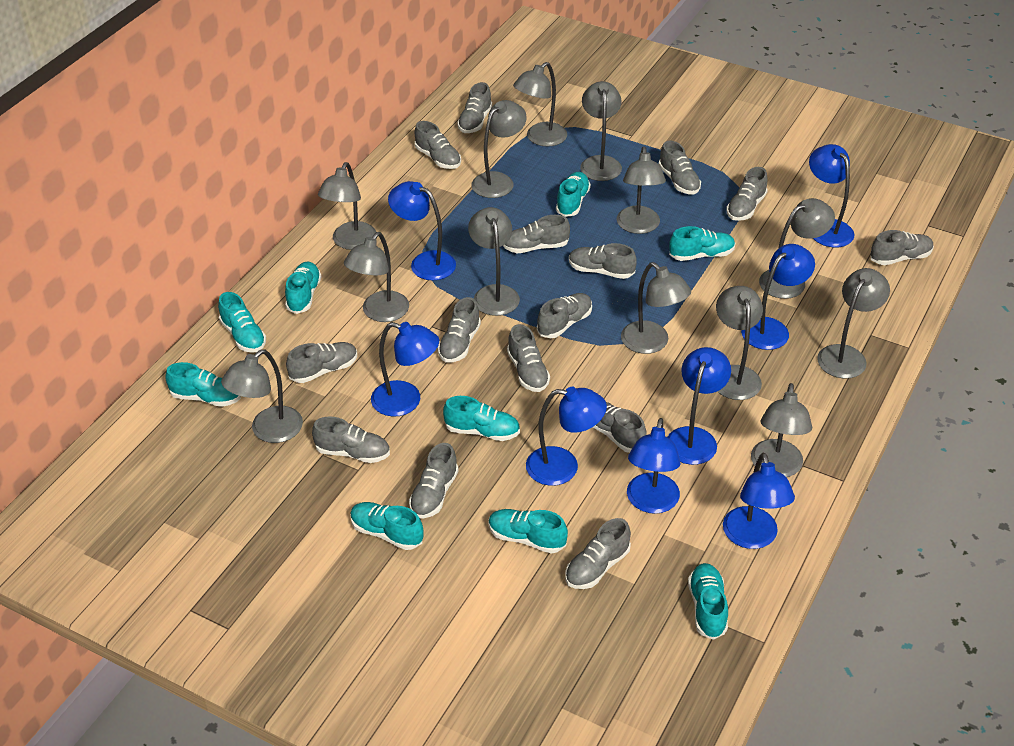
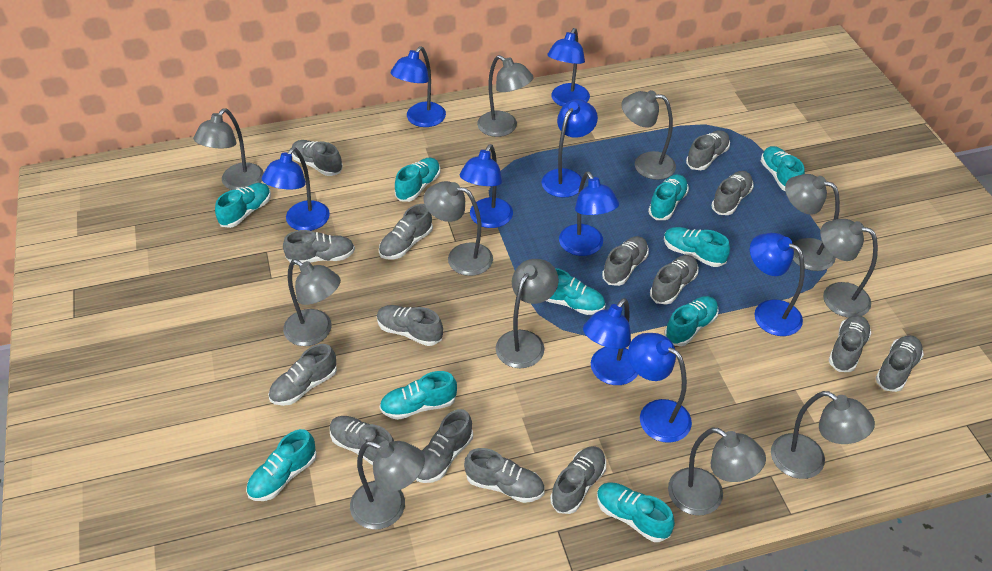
blue lamp: [371,322,439,417] [388,181,456,281] [526,387,607,486] [627,418,680,514] [667,347,731,465] [723,453,795,549] [741,244,815,350] [809,144,855,248] = 8 -> [262,147,330,231] [391,46,446,127] [460,144,513,228] [542,99,598,198] [547,28,590,107] [559,171,619,256] [583,298,638,385] [628,333,692,443] [750,233,805,336] = 9
grey lamp: [221,349,303,443] [318,162,376,250] [344,232,409,322] [468,207,520,316] [471,100,527,198] [513,62,567,147] [580,81,622,181] [617,147,666,234] [621,262,691,354] [716,286,763,400] [751,383,812,477] [759,198,835,299] [817,268,890,379] = 13 -> [193,108,264,190] [283,259,341,346] [350,441,425,529] [423,181,493,276] [477,55,534,137] [496,259,559,368] [621,90,676,180] [668,427,766,515] [771,391,875,479] [785,174,840,271] [820,219,878,318] = 11
turquoise shoe: [165,362,241,407] [218,292,266,353] [285,262,321,314] [350,502,424,550] [443,396,520,441] [489,509,568,554] [556,172,591,217] [669,226,735,261] [688,563,728,640] = 9 -> [215,183,271,228] [246,429,317,501] [379,371,457,420] [395,157,441,202] [546,268,605,315] [597,482,675,542] [648,174,689,220] [664,227,730,267] [664,296,719,346] [761,146,805,191] = 10

